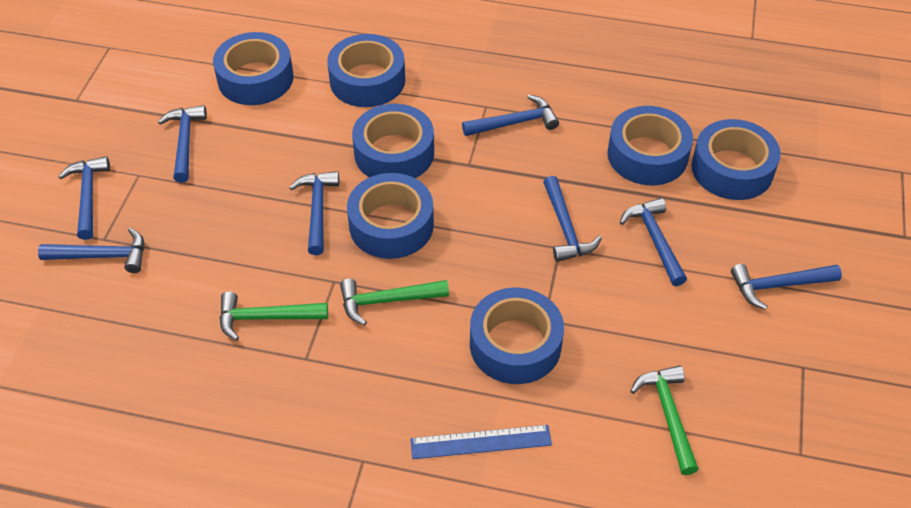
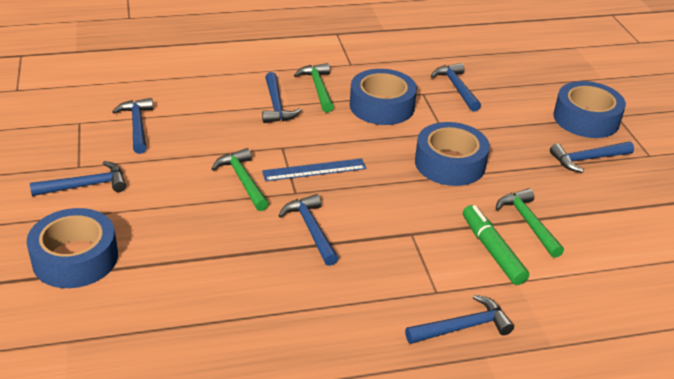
blue hammer: [38,228,144,273] [58,156,110,240] [158,105,207,183] [289,171,339,255] [462,95,559,136] [543,176,602,262] [620,198,687,286] [731,264,842,310] = 8 -> [30,161,126,196] [112,98,153,154] [262,72,302,123] [278,194,339,266] [405,295,514,344] [431,63,481,112] [550,142,634,173] = 7
blue tape: [213,32,294,105] [327,34,405,107] [347,173,434,259] [352,104,434,178] [470,287,564,384] [607,106,693,185] [692,119,781,200] = 7 -> [26,208,118,288] [350,69,417,125] [415,122,490,186] [554,81,626,138] = 4
green marker: none = 0 -> [463,205,529,285] = 1

